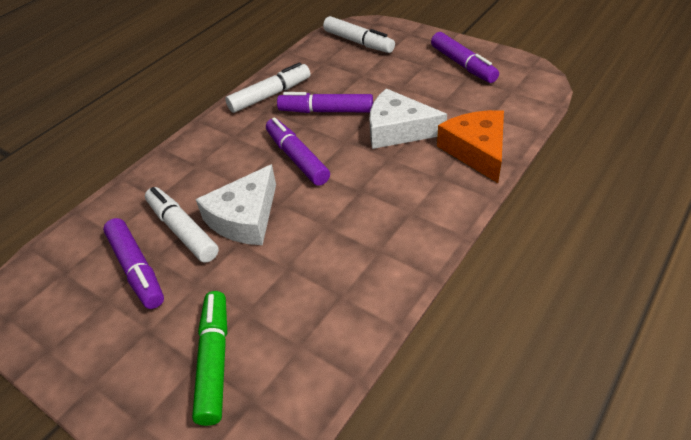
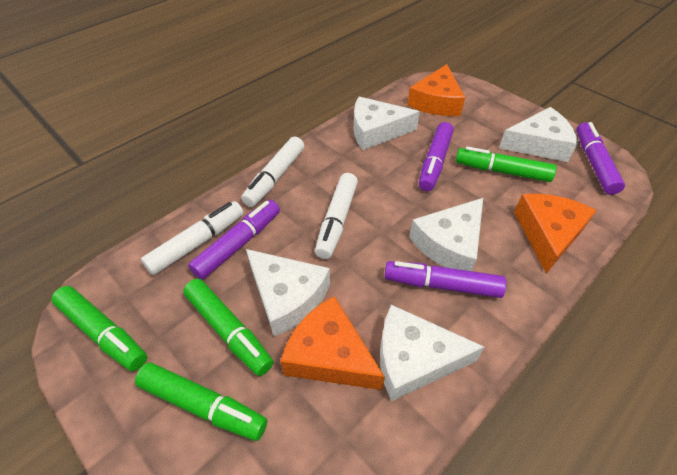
green marker: [192,291,227,426] = 1 -> [51,286,147,371] [135,363,267,441] [183,279,274,376] [456,146,557,182] = 4
orange cheese: [437,110,504,183] = 1 -> [280,296,385,390] [407,64,465,116] [514,194,597,274] = 3
white cheese: [196,164,276,245] [369,88,447,149] = 2 -> [246,249,330,337] [354,97,420,150] [380,305,485,401] [409,198,483,271] [499,107,578,162] = 5

